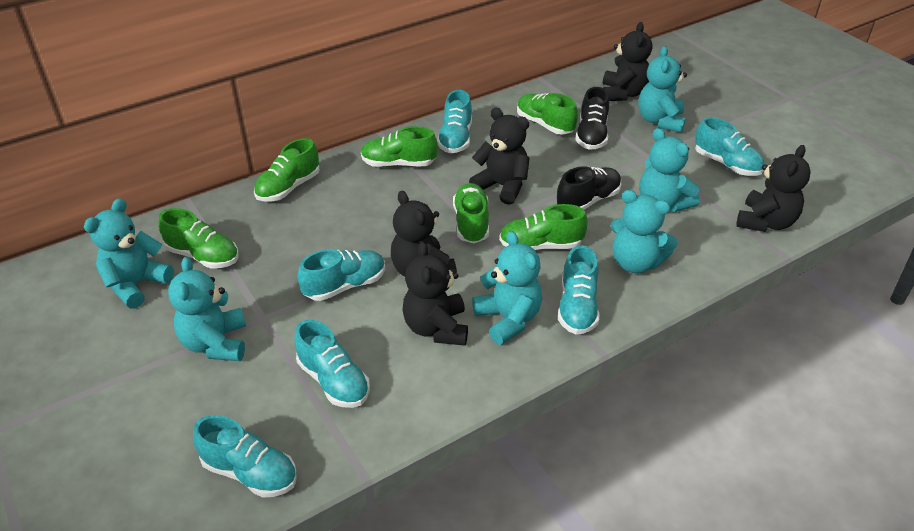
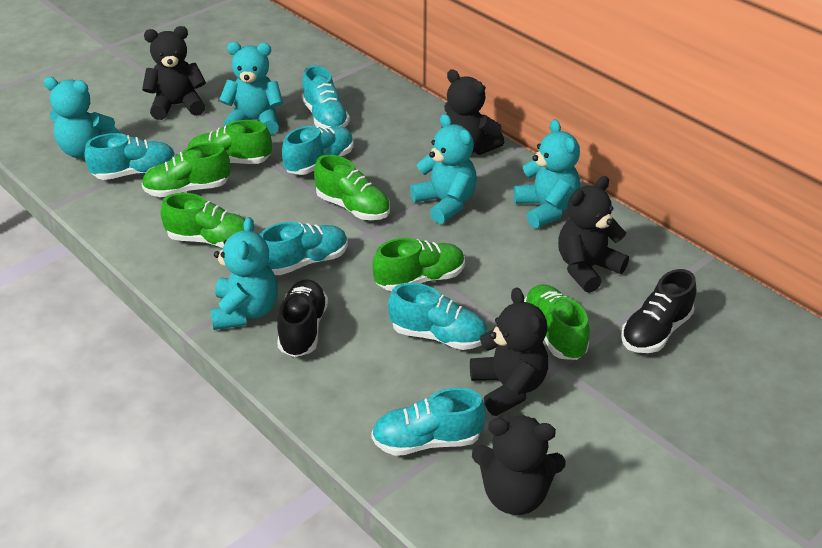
turquoise teddy bear: [84,198,174,309] [168,257,246,361] [472,231,542,345] [610,190,678,273] [638,46,687,133] [639,128,699,212] = 6 -> [44,77,119,158] [210,217,278,330] [219,42,283,135] [410,114,477,224] [514,119,580,228] = 5

